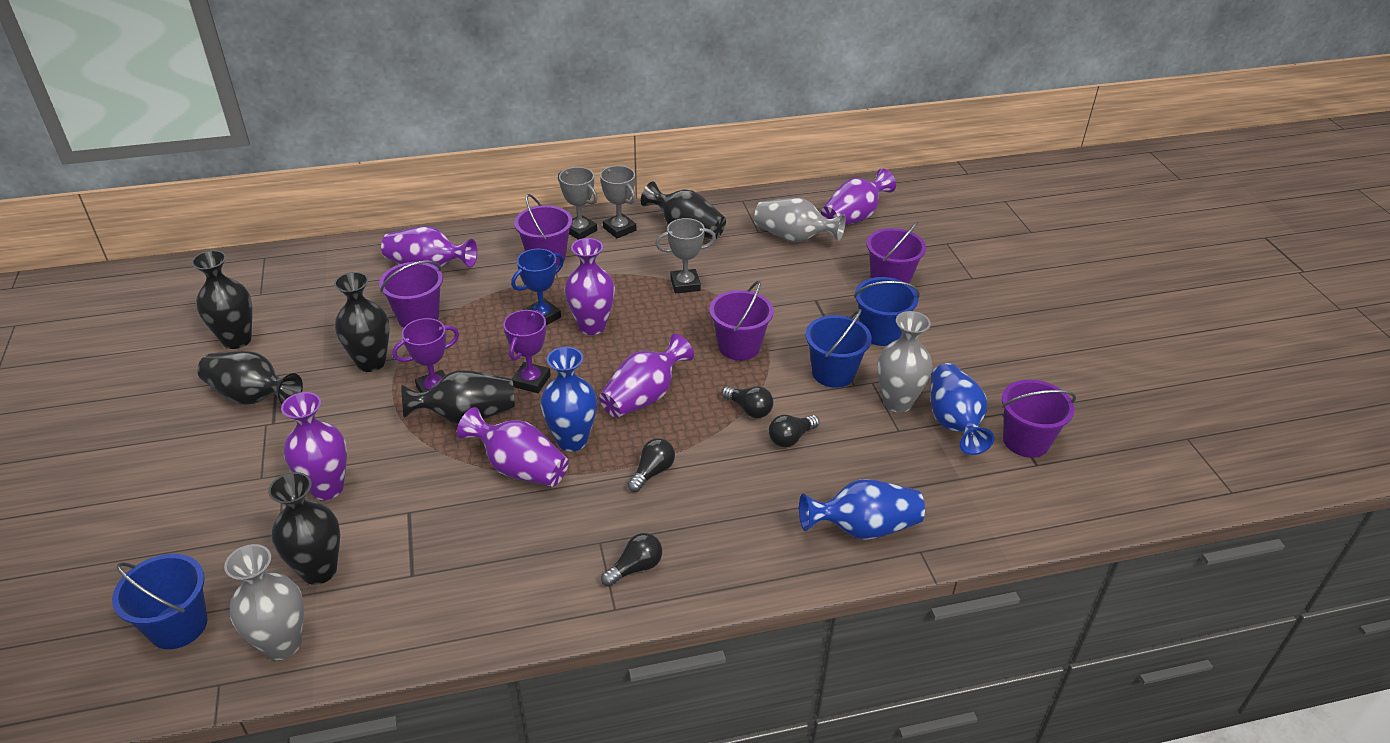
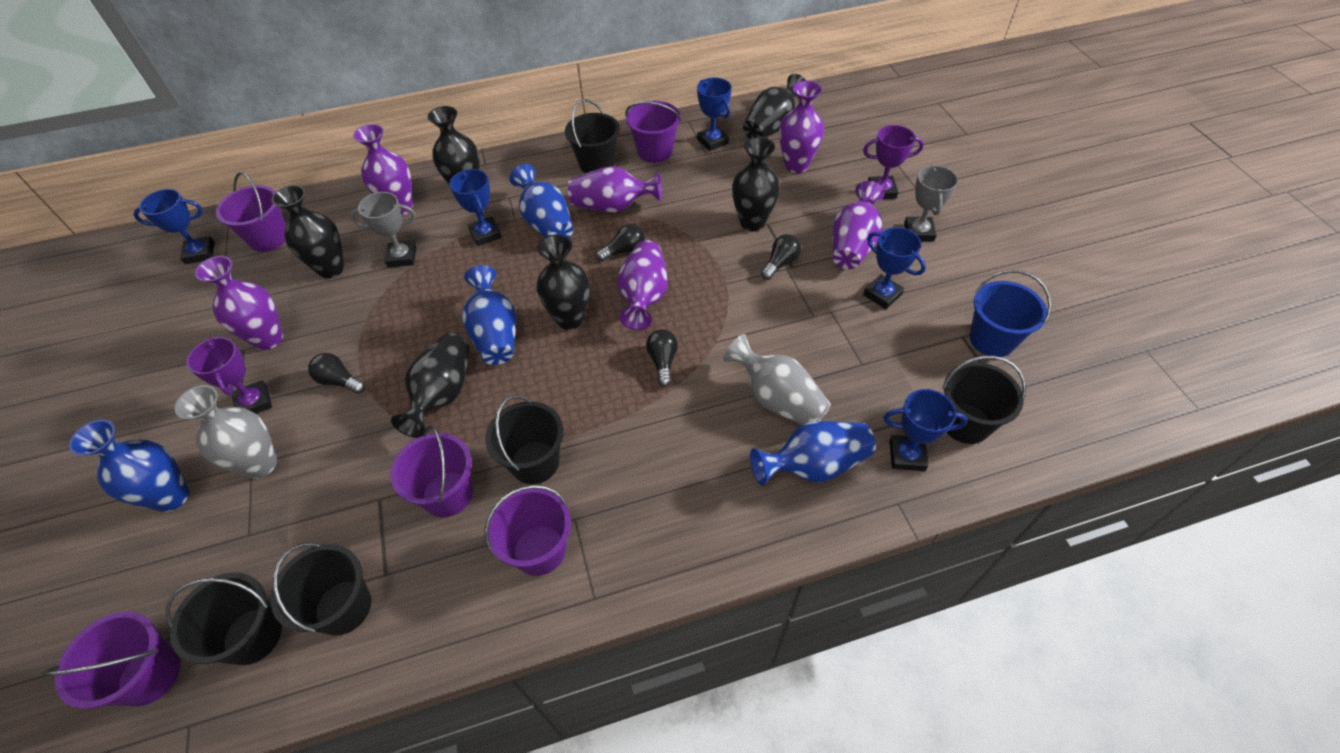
black bucket: none = 0 -> [165,572,282,665] [271,543,371,636] [485,395,564,484] [565,99,620,173] [942,356,1026,444] = 5
blue bucket: [112,554,208,649] [805,309,872,388] [854,277,920,346] = 3 -> [970,270,1051,357] = 1
blue trophy: [511,249,564,325] = 1 -> [133,189,215,264] [449,169,502,246] [697,77,732,151] [863,227,926,309] [883,389,968,471] = 5
blue vase: [540,347,597,451] [799,479,925,540] [931,363,994,455] = 3 -> [69,419,189,512] [462,265,516,365] [510,164,573,238] [750,421,876,486] = 4
grey trophy: [558,167,598,240] [600,166,636,238] [656,218,716,293] = 3 -> [350,192,416,267] [904,165,958,242] = 2
grey vase: [224,544,304,660] [754,198,846,242] [877,311,932,413] = 3 -> [175,385,277,479] [723,334,831,425] = 2

